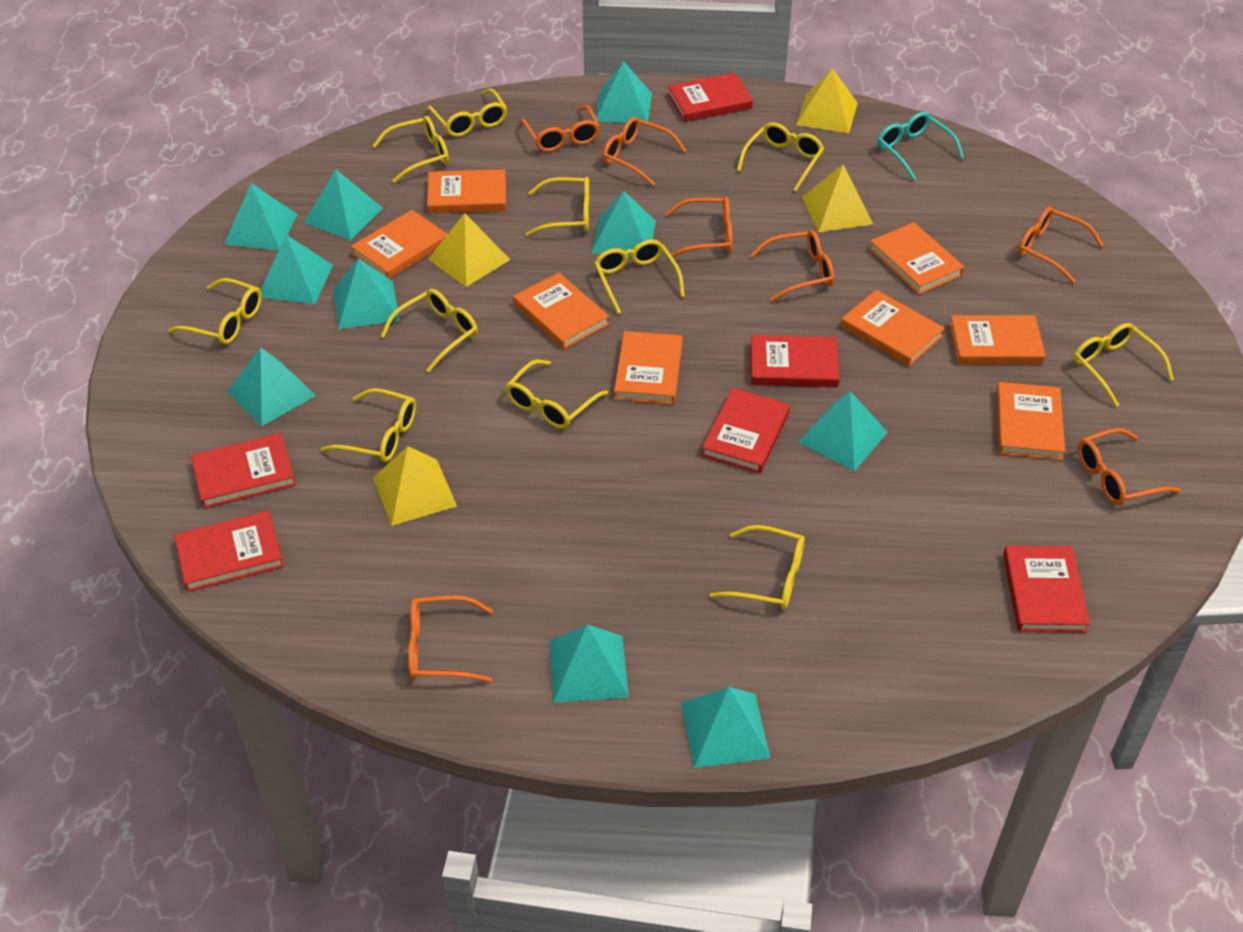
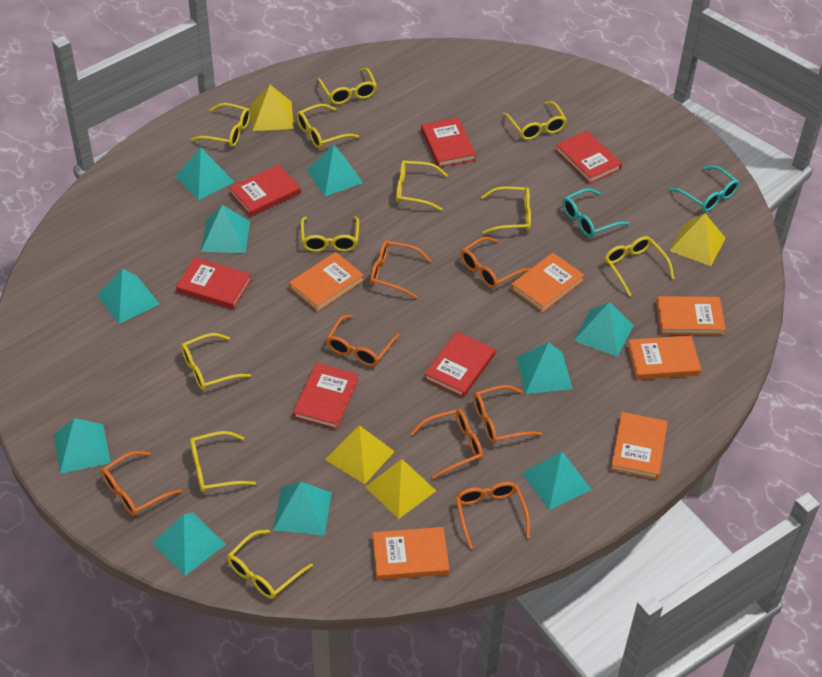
orange book: [351,210,447,279] [427,169,506,214] [513,273,609,349] [614,331,683,404] [841,290,945,366] [869,222,964,295] [950,315,1046,364] [996,382,1065,460] = 8 -> [289,252,364,312] [372,527,449,580] [511,253,584,313] [611,412,668,480] [627,335,701,380] [656,296,726,335] = 6
turquoise glasses: [877,112,964,181] = 1 -> [563,188,629,237] [669,166,739,212] = 2

